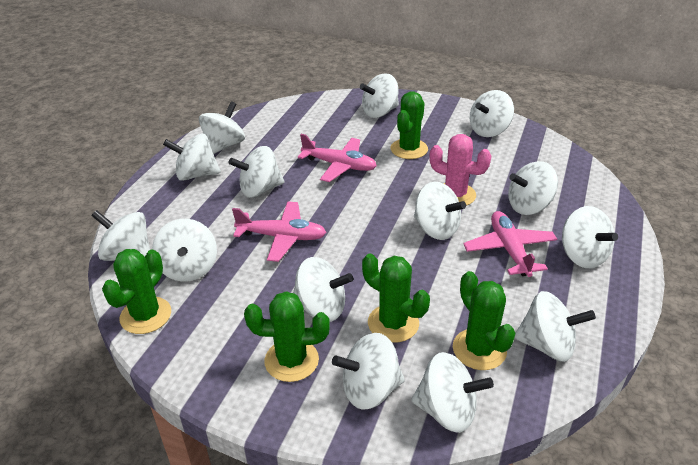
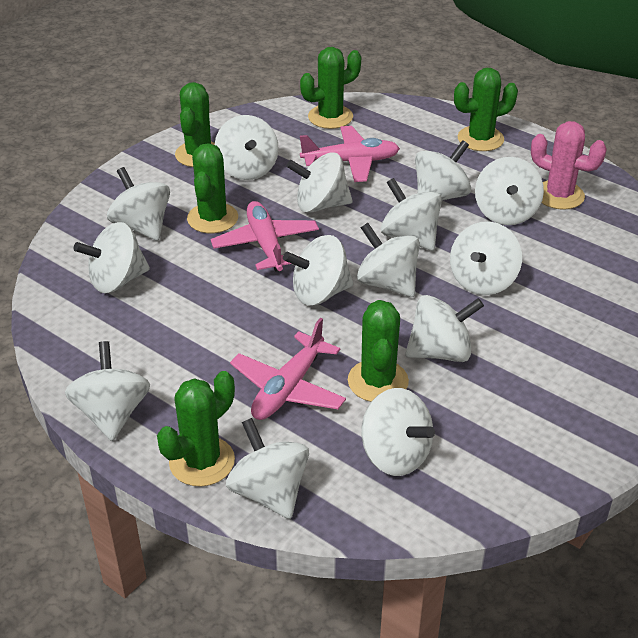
green cactus: [102,249,171,334] [244,291,330,382] [362,254,430,342] [391,91,428,159] [453,271,515,370] = 5 -> [157,371,235,487] [175,82,215,167] [187,143,238,233] [300,47,361,129] [348,300,409,402] [454,68,518,151] = 6

